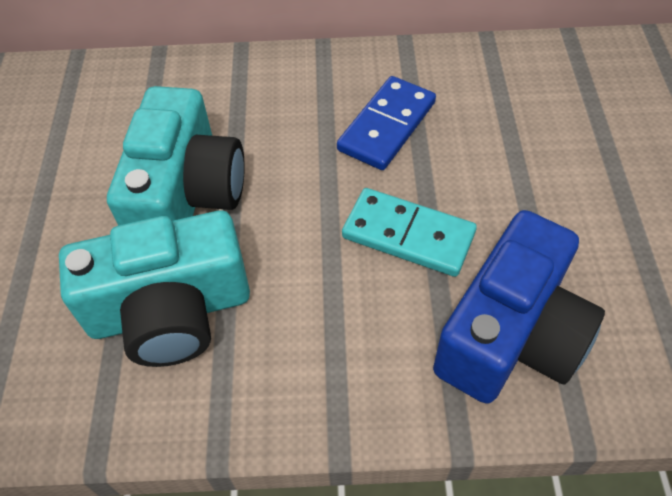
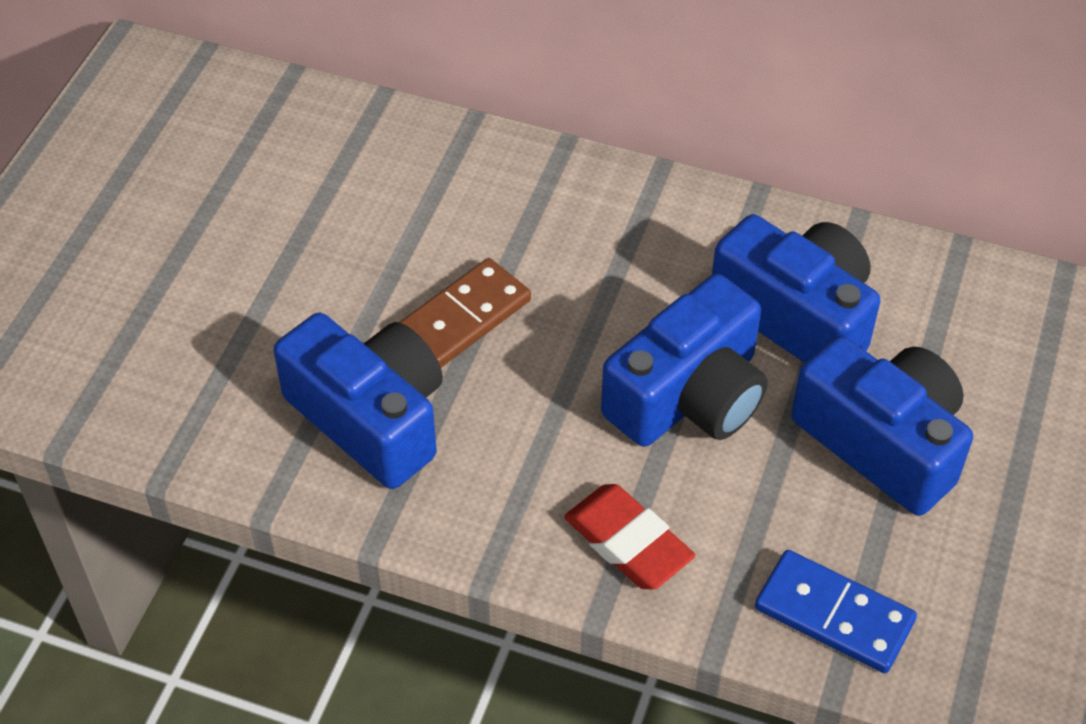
blue camera: [433,210,605,404] = 1 -> [274,313,443,489] [601,274,768,447] [712,214,880,363] [791,336,973,516] = 4
brown domino: none = 0 -> [399,258,531,368] = 1
red eraser: none = 0 -> [564,484,695,589] = 1
turquoise camera: [59,211,250,367] [107,86,245,225] = 2 -> none = 0
turquoise domino: [342,188,477,277] = 1 -> none = 0

